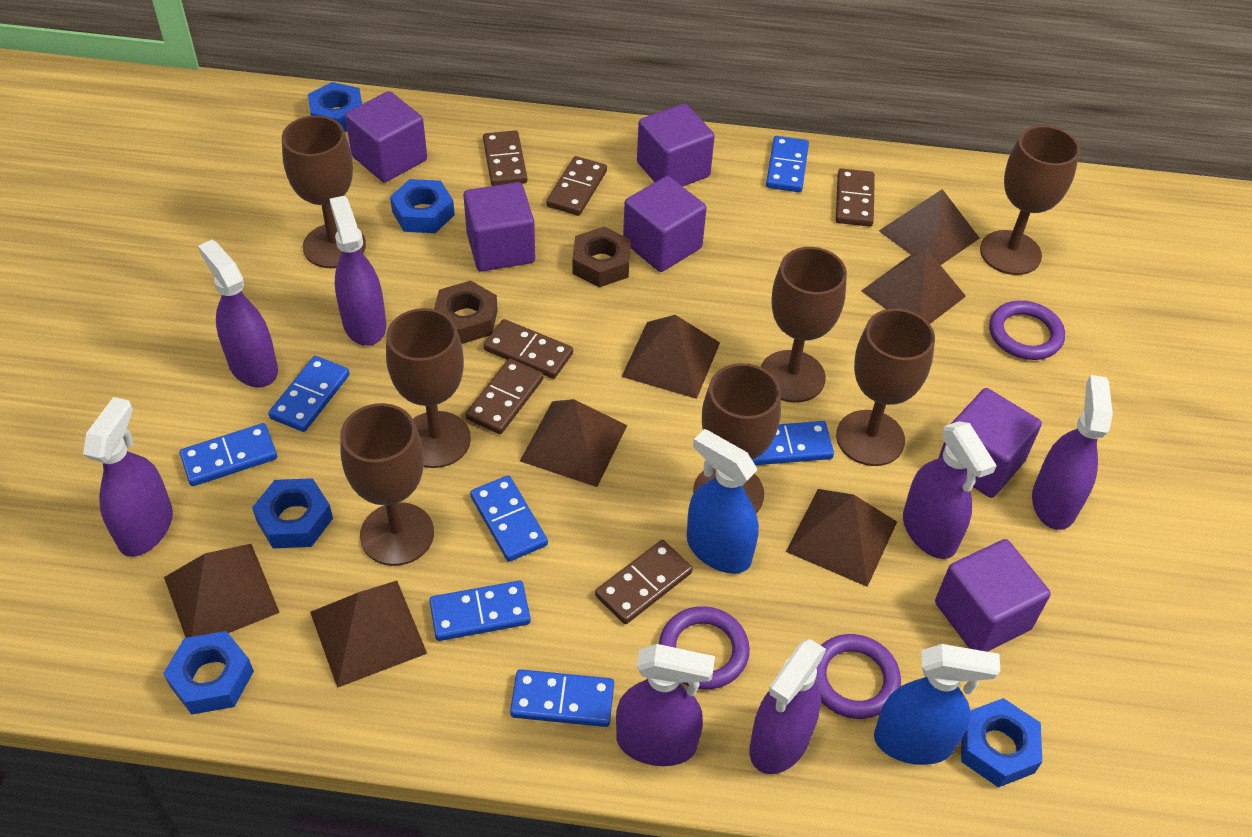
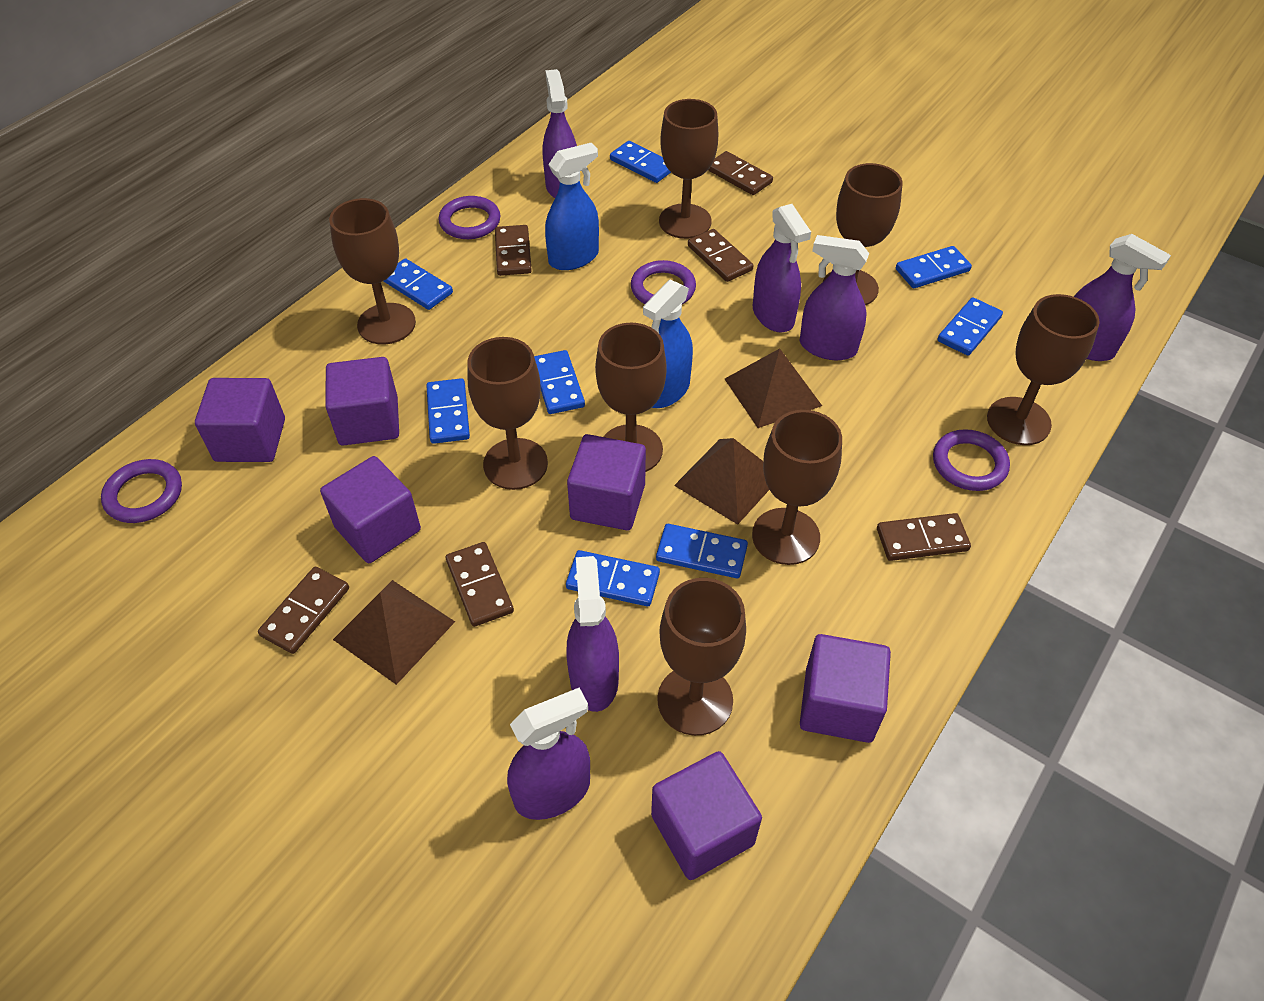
blue domino: [180,423,277,486] [268,356,350,432] [429,581,531,641] [470,475,548,562] [510,669,614,727] [752,421,834,465] [766,136,809,192] = 7 -> [383,258,453,310] [426,378,470,444] [534,350,585,414] [566,550,660,606] [610,141,671,183] [656,524,748,578] [896,246,972,288] [937,297,1003,356] = 8
blue nut: [163,631,254,715] [252,478,333,548] [308,82,362,132] [390,179,455,233] [961,698,1042,787] = 5 -> none = 0
brown goblet: [282,115,366,268] [340,403,434,566] [386,308,471,468] [693,363,781,513] [761,247,847,403] [836,308,935,466] [980,125,1080,275] = 7 -> [329,198,416,345] [467,337,548,490] [595,323,667,472] [657,578,746,736] [659,99,718,239] [752,410,842,565] [823,163,903,306] [987,294,1100,445] = 8
brown nut: [434,280,498,344] [572,227,631,287] = 2 -> none = 0
brown pyramid: [164,544,280,638] [310,581,427,688] [520,399,627,487] [621,315,720,399] [786,489,897,587] [861,248,966,324] [879,189,980,265] = 7 -> [333,580,455,685] [674,438,769,525] [725,348,822,428] = 3
purple ring: [659,606,750,689] [815,634,901,719] [989,301,1065,360] = 3 -> [101,459,182,523] [438,196,500,239] [631,260,696,304] [933,429,1010,491] = 4
purple spray bottle: [83,397,173,557] [198,240,278,388] [329,196,386,346] [616,644,715,766] [749,639,826,774] [903,421,997,559] [1032,375,1113,530] = 7 -> [507,688,590,820] [543,69,577,198] [566,556,619,712] [753,204,811,332] [800,235,869,360] [1074,234,1171,361] = 6

